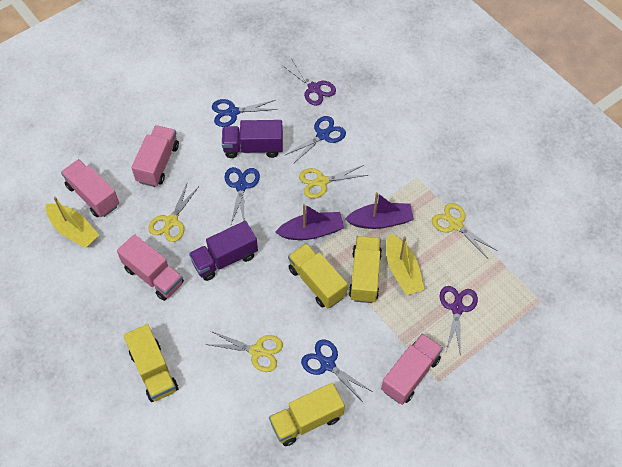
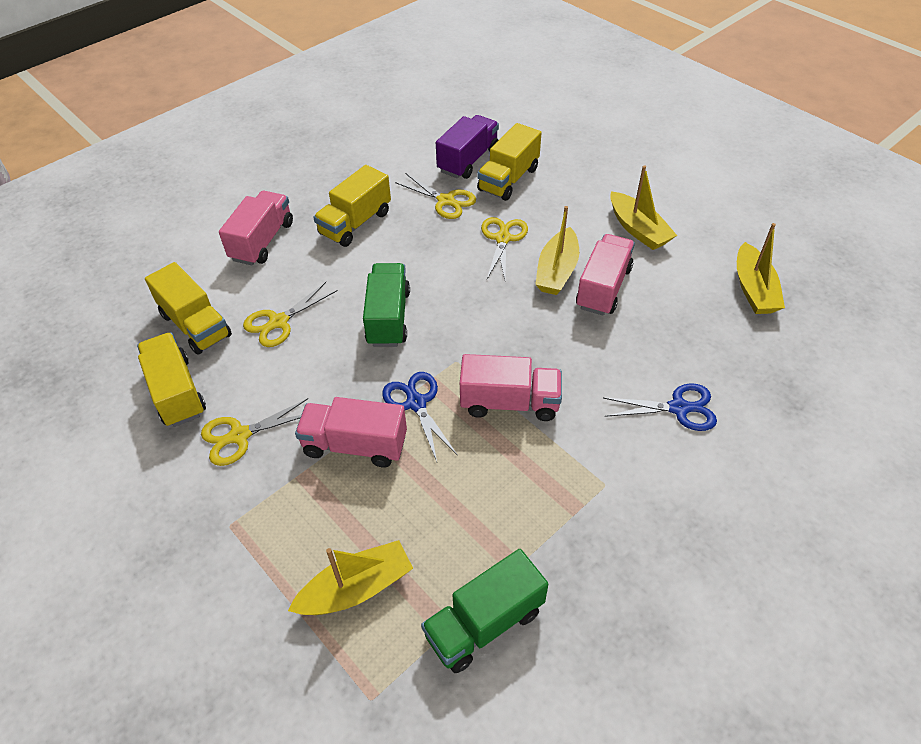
blue scissors: [212,99,278,127] [225,167,260,224] [285,116,346,164] [301,339,373,402] = 4 -> [382,372,458,462] [603,383,717,431] = 2
green truck: none = 0 -> [363,263,410,347] [421,549,548,673] = 2
purple boat: [275,204,344,240] [345,192,414,229] = 2 -> none = 0
purple scissors: [282,58,336,106] [439,286,478,356] = 2 -> none = 0
purple truck: [189,221,258,281] [222,120,283,158] = 2 -> [436,115,499,179] = 1
yellow boat: [46,197,99,248] [386,233,425,295] = 2 -> [288,540,413,615] [535,206,579,295] [610,165,677,250] [737,223,785,314] = 4

